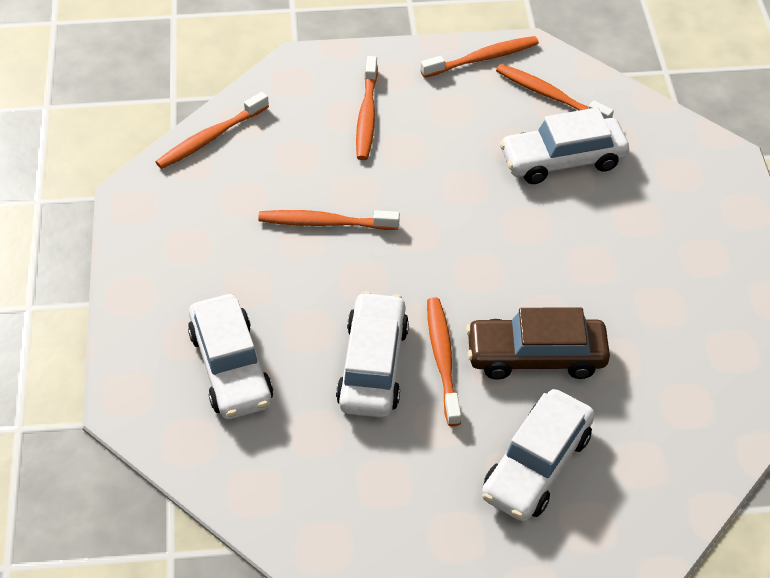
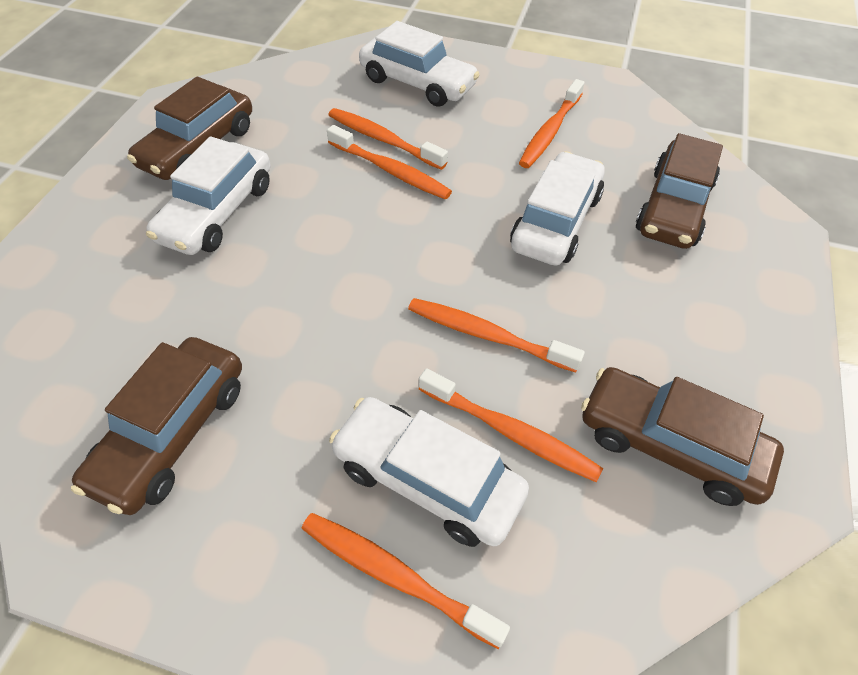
brown car: [466,307,610,380] = 1 -> [71,337,242,515] [127,76,252,180] [581,367,784,506] [636,133,723,249] = 4

